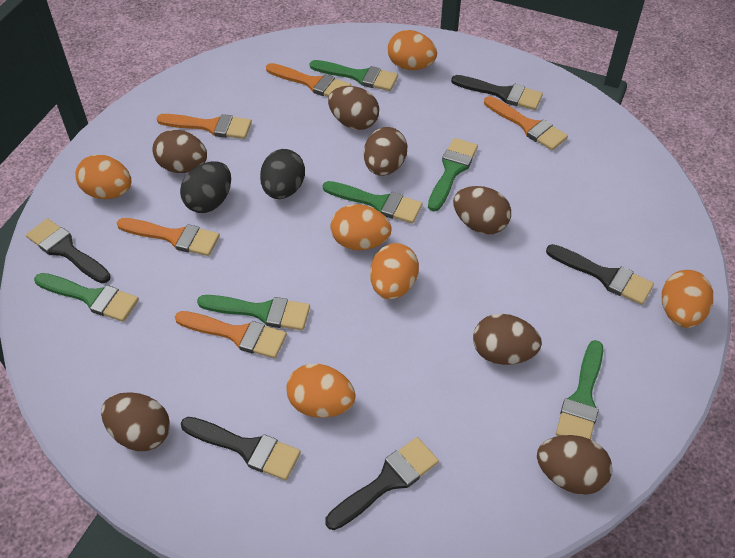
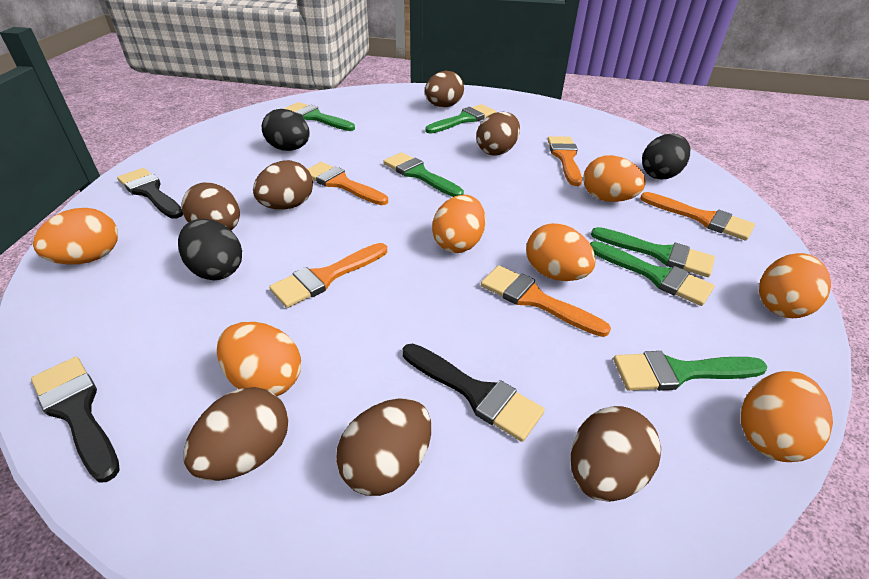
black brush: [26,218,111,283] [181,417,301,481] [325,437,439,530] [451,75,543,110] [546,244,654,305] = 5 -> [31,357,120,483] [117,168,183,219] [402,343,545,442] = 3
black egg: [180,161,231,213] [260,149,305,199] = 2 -> [178,219,242,280] [262,109,310,151] [642,134,690,179] = 3
orange egg: [75,155,131,199] [286,364,356,418] [331,204,391,250] [370,243,419,299] [388,30,437,70] [662,270,713,328] = 6 -> [33,208,118,265] [217,322,301,396] [432,195,486,253] [526,223,596,281] [583,155,646,202] [741,371,833,462] [759,253,831,318] = 7

